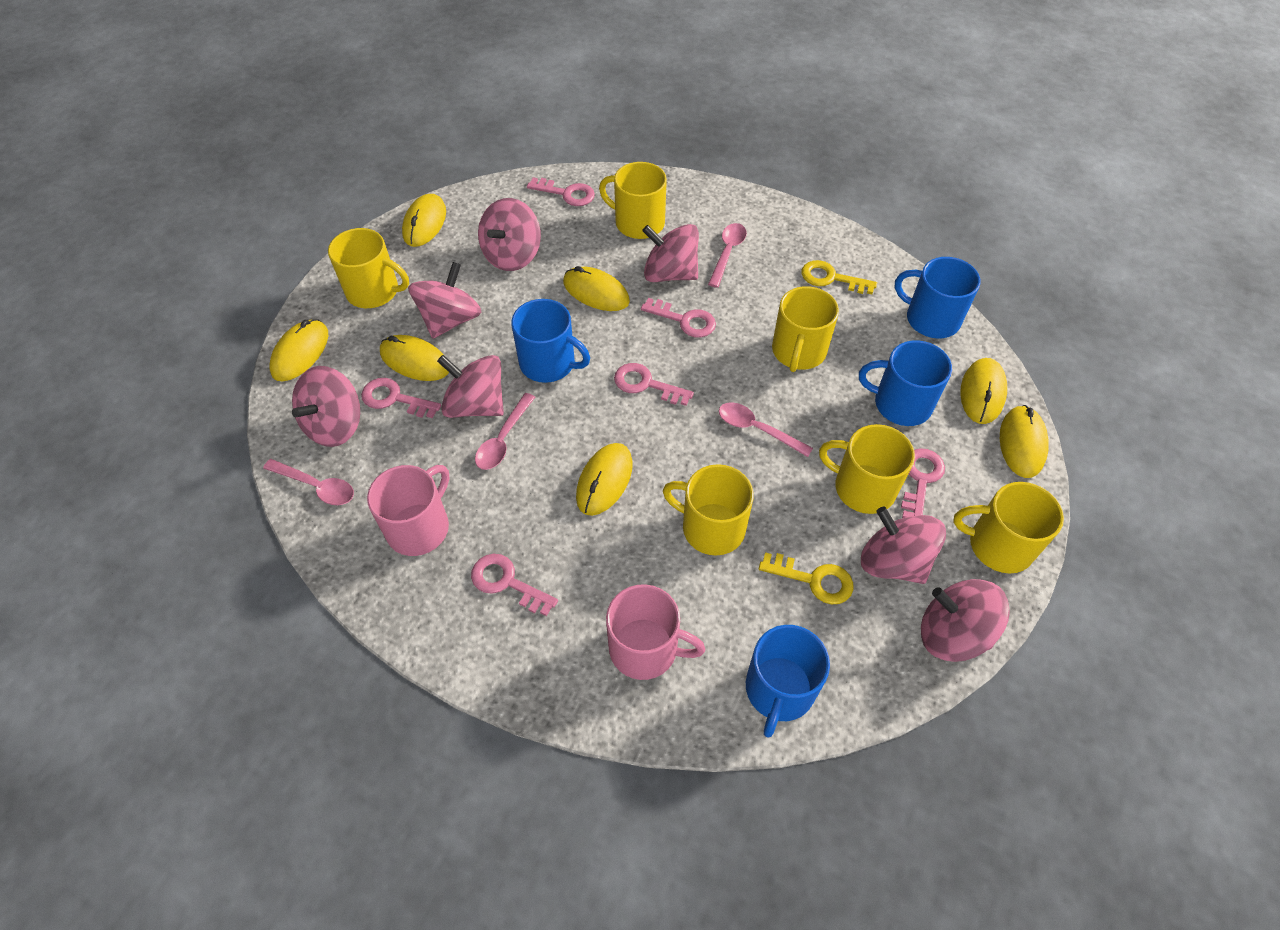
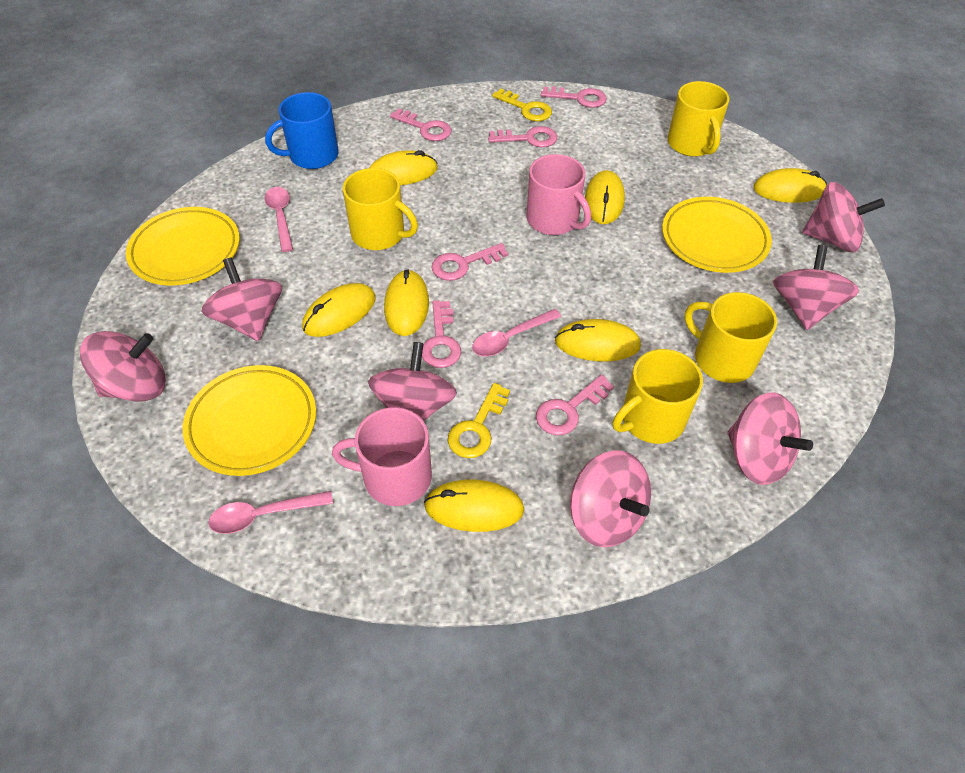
blue mug: [511,299,590,383] [746,625,830,738] [859,340,952,426] [894,257,980,338] = 4 -> [265,92,339,169] = 1
pink spoon: [263,459,354,505] [475,393,535,470] [708,223,747,288] [719,402,813,457] = 4 -> [208,491,333,534] [265,187,293,252] [472,309,561,356] = 3
yellow mug: [328,228,409,308] [599,162,667,239] [663,464,754,556] [772,286,839,372] [819,424,915,514] [953,482,1064,574] = 6 -> [343,168,418,250] [613,349,703,444] [667,81,729,157] [685,292,777,383] = 4
yellow plate: none = 0 -> [126,207,240,286] [183,365,316,476] [662,197,772,273] = 3

